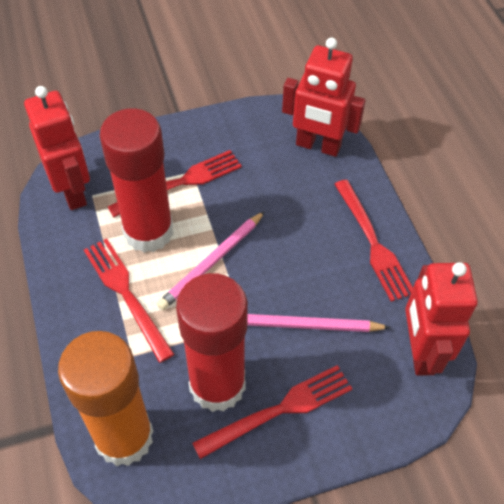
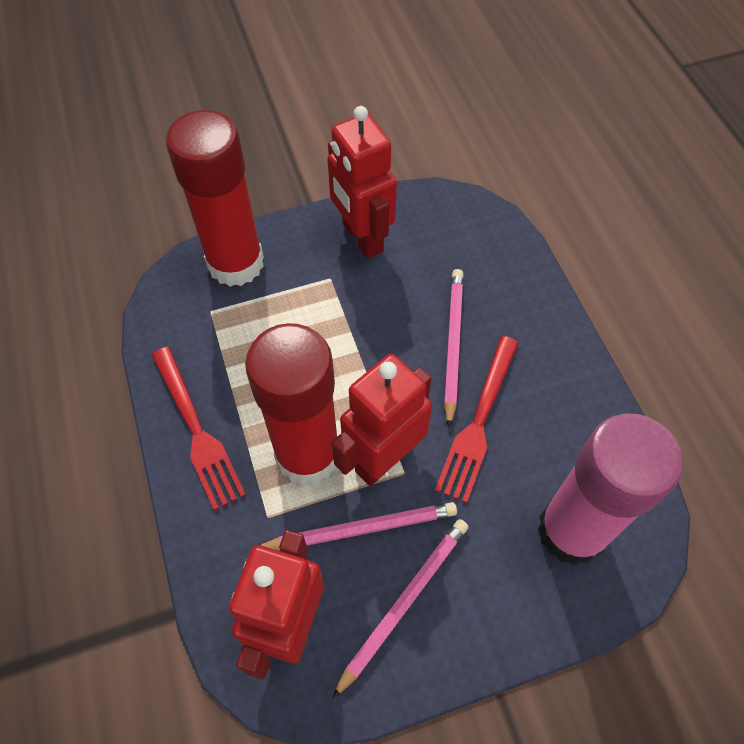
orange glue stick: [58,331,153,466] = 1 -> none = 0
pink glue stick: none = 0 -> [537,414,683,566] = 1
pink pencil: [157,211,265,310] [247,314,391,332] = 2 -> [261,502,457,550] [332,519,468,699] [444,269,464,427] = 3
red fork: [84,238,174,363] [108,150,242,217] [192,365,352,459] [334,180,413,302] = 4 -> [152,347,246,511] [435,336,519,503] = 2

